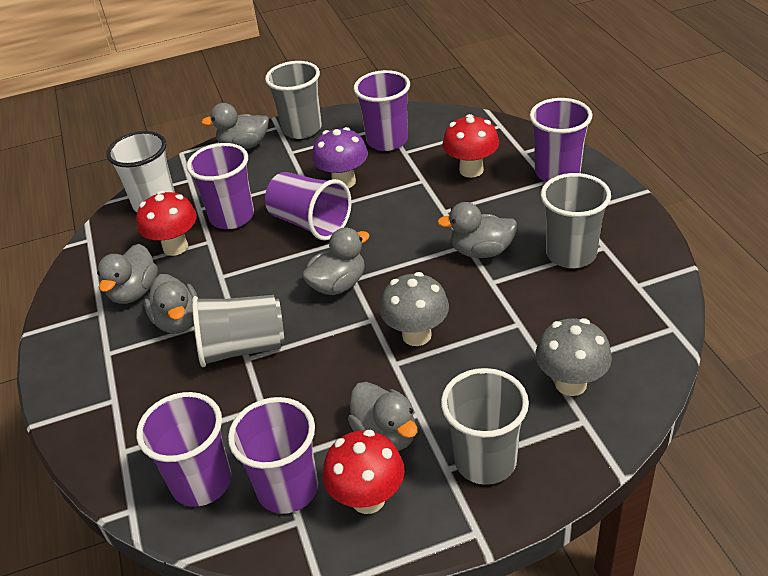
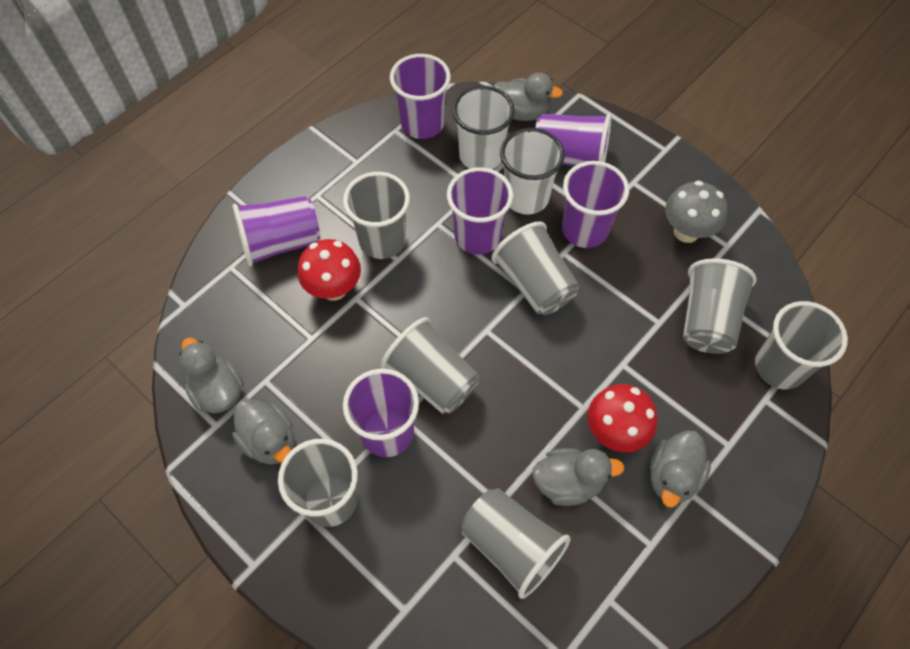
grey cup: [192,295,285,367] [265,61,322,139] [441,368,529,485] [541,173,611,268] = 4 -> [278,439,358,527] [343,172,410,259] [381,317,479,414] [461,488,571,599] [491,222,579,315] [683,258,757,354] [755,301,848,390] = 7
grey duck: [97,244,158,304] [144,274,198,334] [201,103,269,149] [302,228,370,295] [348,382,418,451] [437,202,518,258] = 6 -> [179,337,244,413] [232,399,294,465] [493,73,563,121] [532,448,624,506] [650,430,711,508] = 5
grey mushroom: [380,272,449,346] [535,318,612,396] = 2 -> [665,180,727,243] = 1
purple mushroom: [312,127,368,188] = 1 -> none = 0
red mushroom: [136,191,197,256] [323,430,405,514] [443,114,499,178] = 3 -> [298,239,361,301] [587,384,657,452] = 2
white cup: [106,131,175,212] = 1 -> [452,86,515,169] [500,128,565,215] = 2

